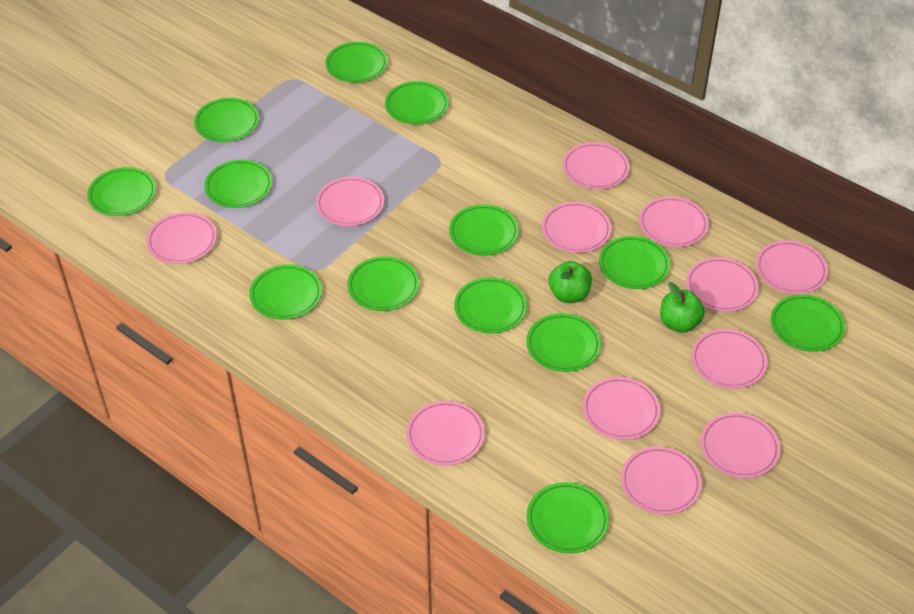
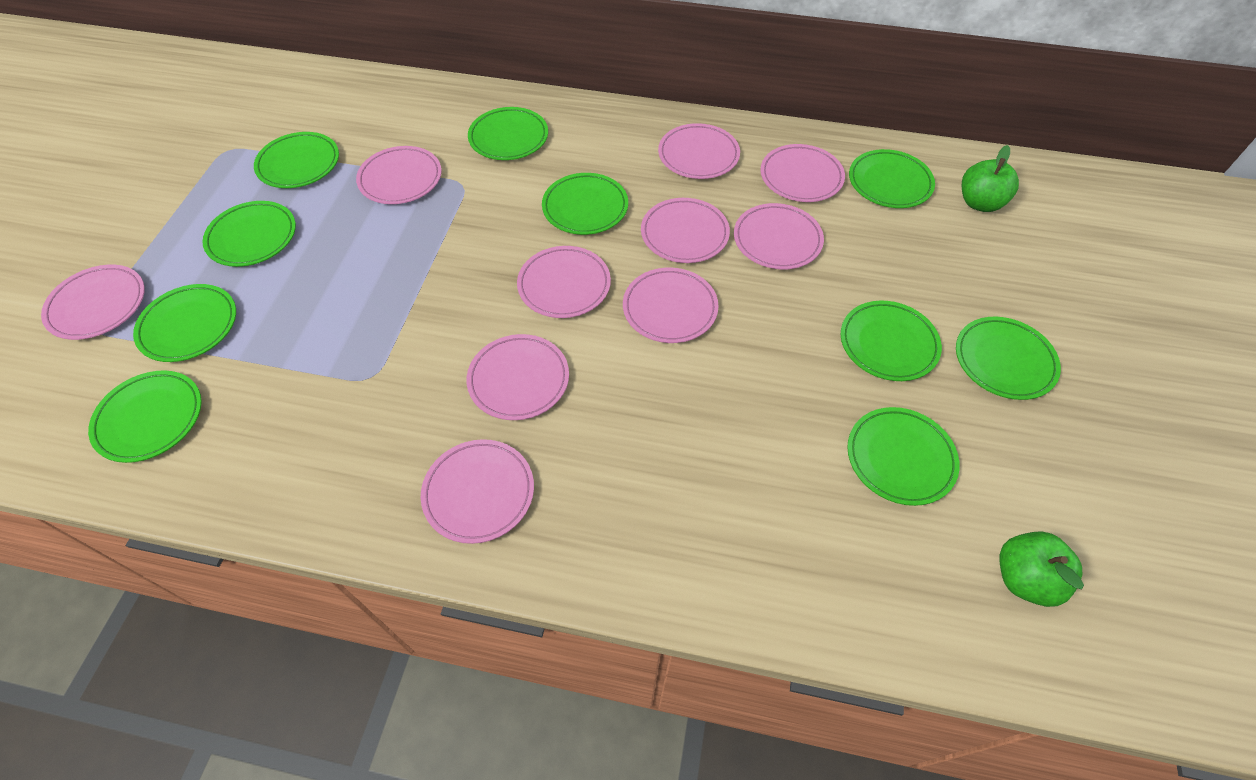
green plate: [87,167,156,216] [194,98,259,142] [204,160,272,208] [249,264,322,320] [325,42,388,83] [347,256,419,311] [385,81,449,125] [449,204,519,256] [454,277,527,333] [526,313,601,372] [527,482,609,553] [599,236,670,289] [771,294,845,352] = 13 -> [88,370,202,463] [133,284,236,362] [202,201,296,267] [254,132,339,188] [468,107,548,160] [542,173,628,235] [841,301,942,381] [847,407,960,506] [849,149,935,208] [956,317,1061,400] = 10
pink plate: [146,212,217,264] [316,177,384,226] [406,401,485,466] [542,202,611,253] [563,142,629,190] [583,377,660,440] [621,446,702,515] [639,196,709,247] [686,257,759,312] [691,329,767,389] [701,412,780,478] [756,240,828,294] = 12 -> [41,265,145,340] [356,146,442,204] [421,439,534,544] [467,334,569,420] [517,246,611,318] [623,268,718,343] [641,198,730,263] [658,123,740,179] [734,203,824,270] [760,144,845,202] = 10

